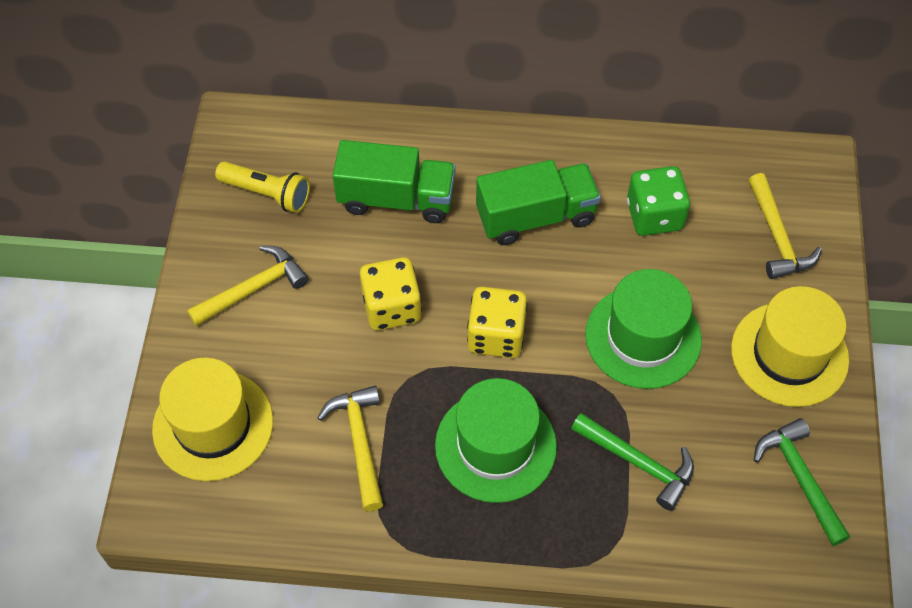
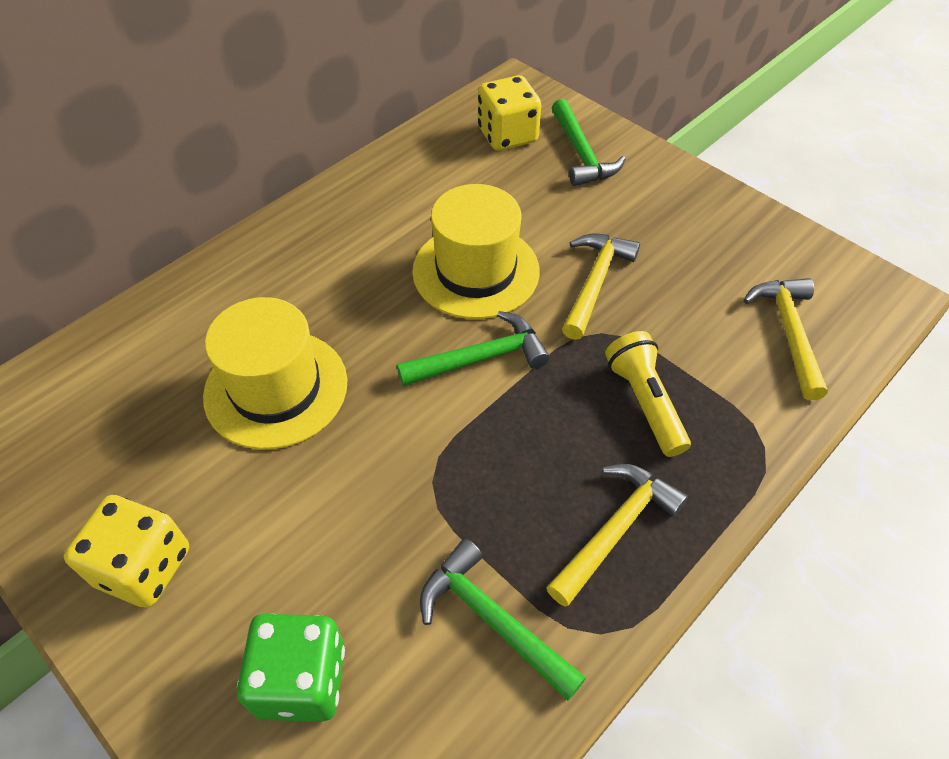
green hammer: [571,413,694,511] [754,418,850,546] = 2 -> [397,311,550,387] [420,538,586,701] [552,99,625,186] = 3
green hat: [435,378,557,503] [585,269,702,389] = 2 -> none = 0
green truck: [333,140,456,223] [476,160,601,245] = 2 -> none = 0

